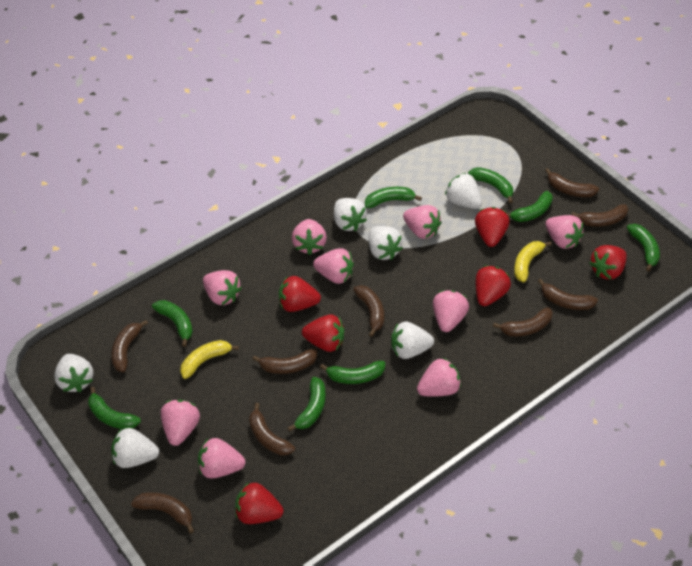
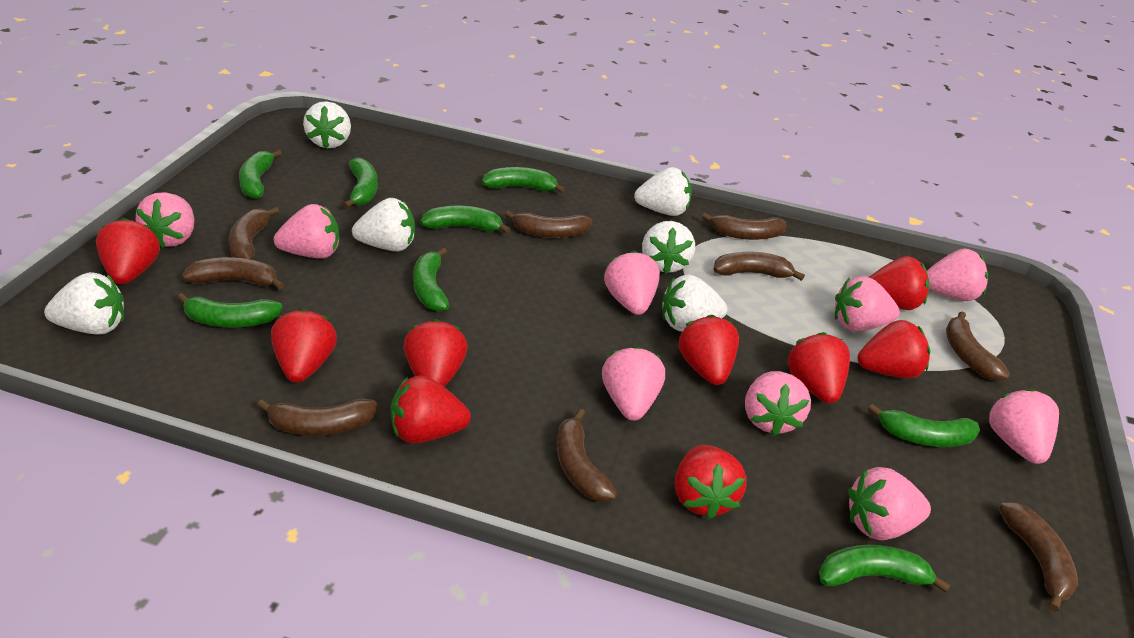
red strawberry: [235,482,284,524] [279,276,321,312] [302,314,344,352] [475,207,509,247] [476,265,511,306] [589,245,627,280] = 6 -> [96,218,160,284] [271,308,337,383] [391,375,471,444] [403,319,468,387] [675,445,746,519] [678,315,739,385] [788,332,850,403] [858,320,930,378] [869,256,929,310] = 9
yellow banana: [180,340,239,379] [514,241,552,283] = 2 -> none = 0

